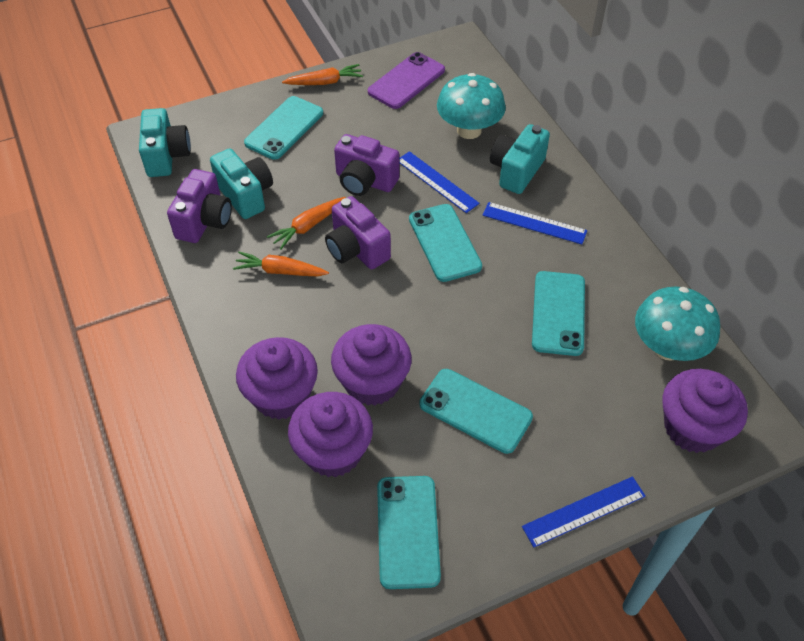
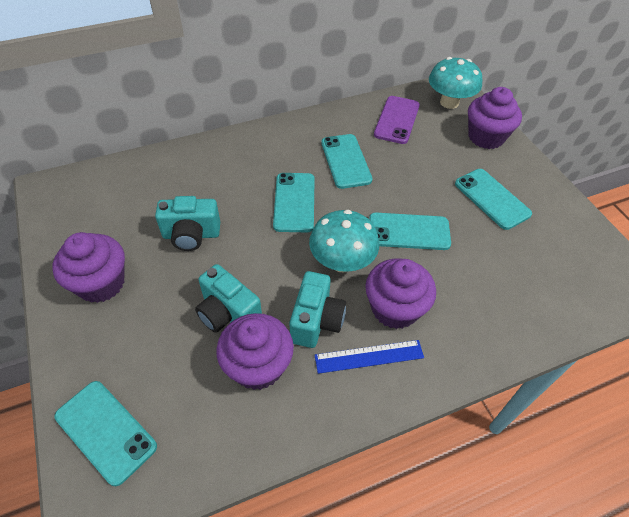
blue ruler: [399,151,480,213] [482,202,587,244] [522,476,646,547] = 3 -> [315,340,424,374] = 1
orange carrot: [233,251,329,276] [267,197,346,250] [282,64,363,85] = 3 -> none = 0
purple camera: [167,169,232,243] [325,196,391,269] [334,134,399,196] = 3 -> none = 0

